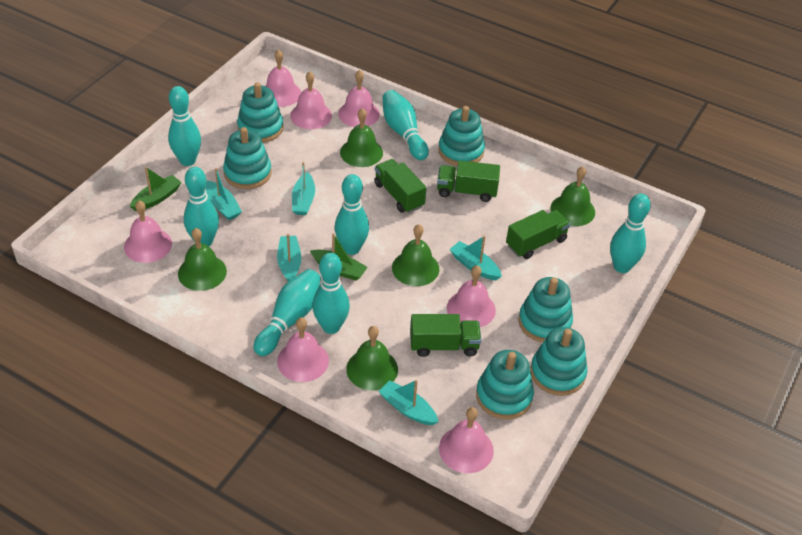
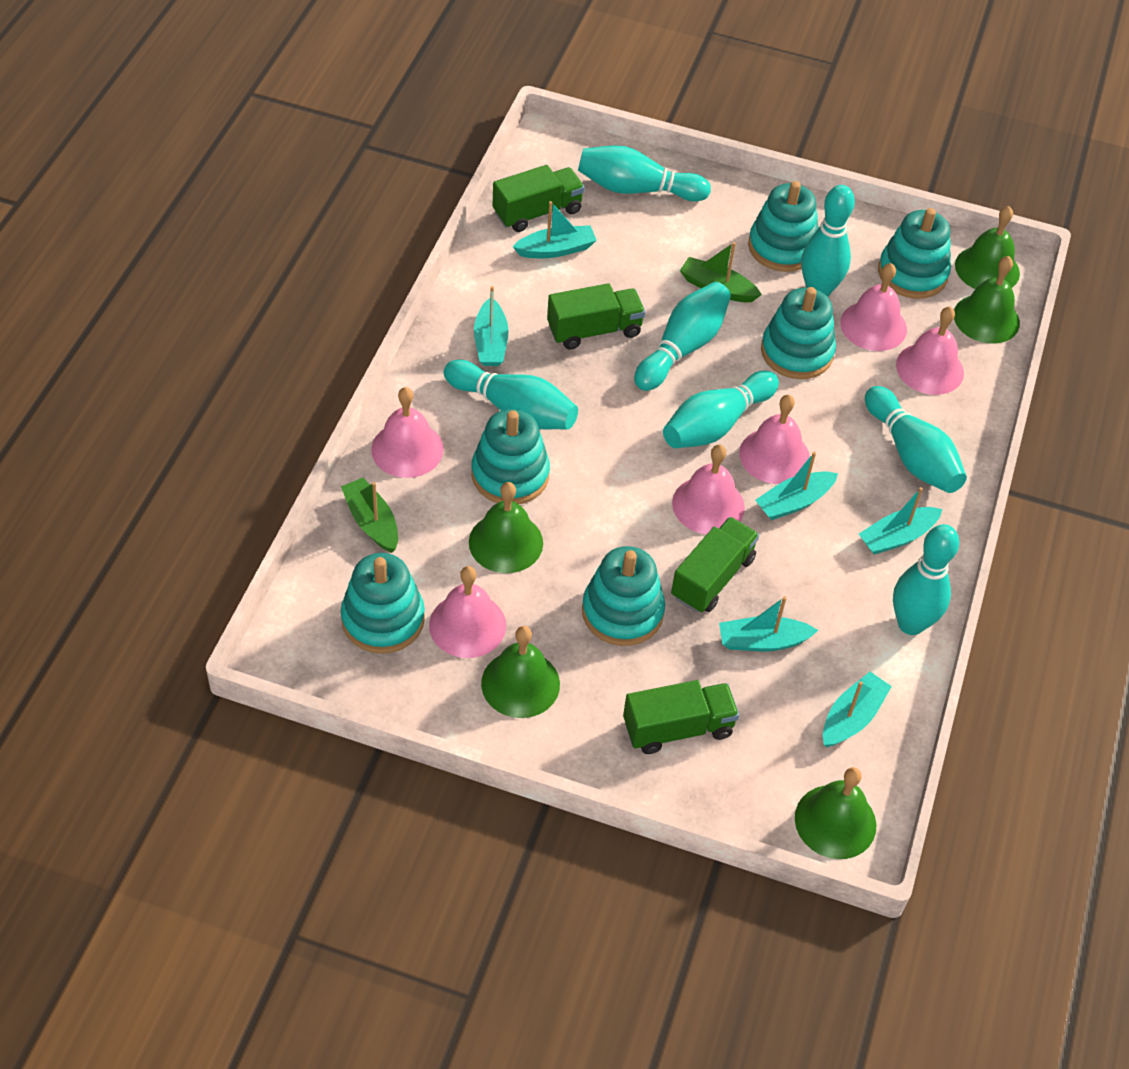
pink bell: [124,201,172,263] [266,49,301,107] [277,317,329,382] [290,71,332,129] [338,70,380,127] [439,407,494,473] [447,265,496,327] = 7 -> [371,387,444,478] [429,566,506,658] [672,444,745,535] [739,395,810,484] [840,263,907,351] [896,307,964,395] = 6
turquoise boat: [205,168,242,220] [277,234,301,281] [292,162,315,215] [378,380,438,425] [449,236,502,280] = 5 -> [474,286,509,366] [512,201,597,258] [719,596,818,651] [755,452,838,520] [823,672,892,747] [859,487,943,555] = 6

